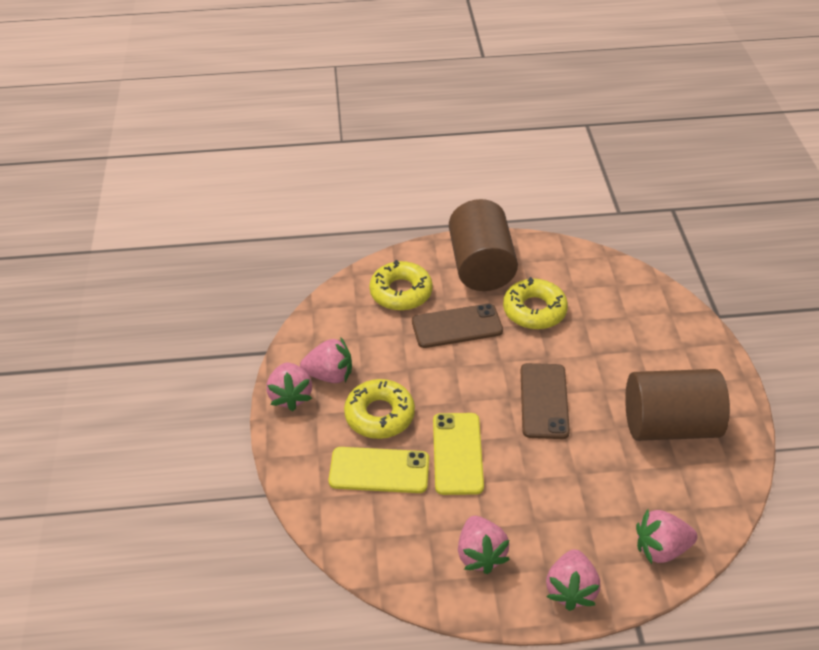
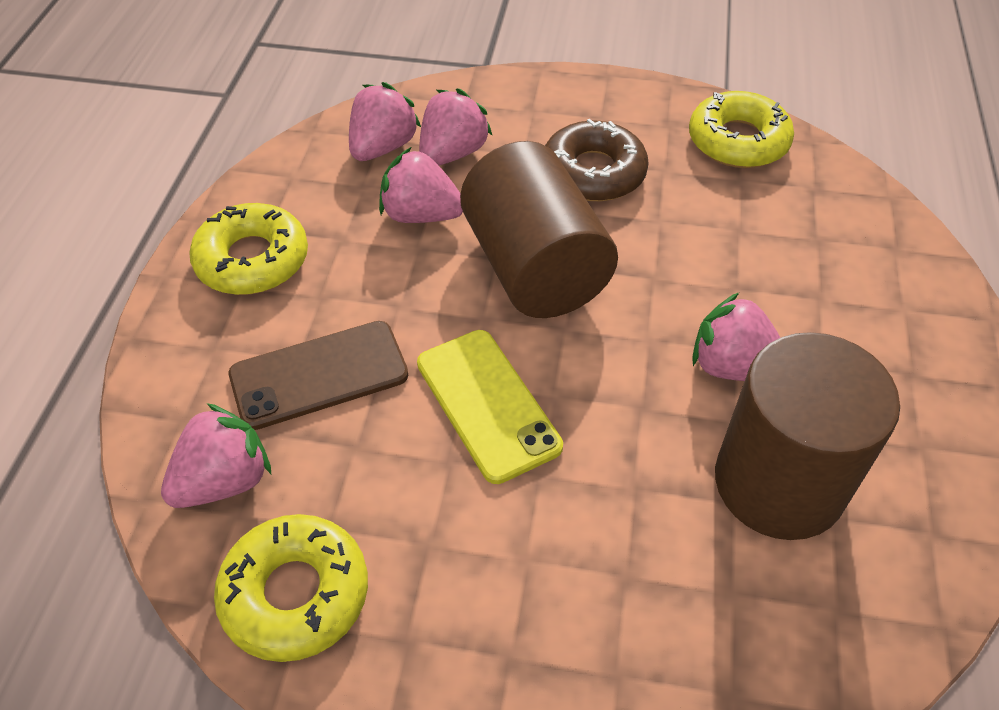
brown donut: none = 0 -> [545,119,649,201] = 1
brown phone: [412,304,503,348] [521,363,570,439] = 2 -> [229,321,408,430] = 1
yellow phone: [329,447,429,493] [433,413,484,495] = 2 -> [417,330,563,484] = 1

